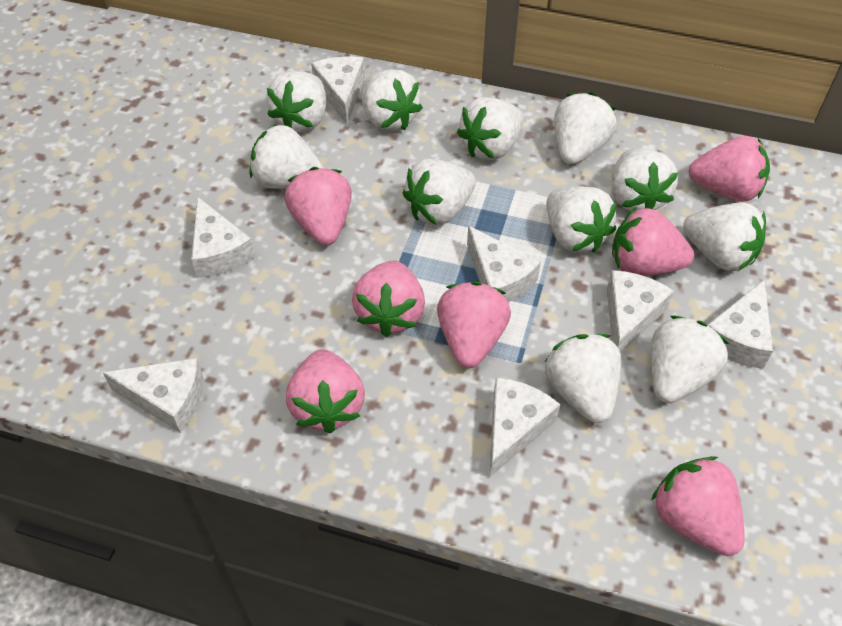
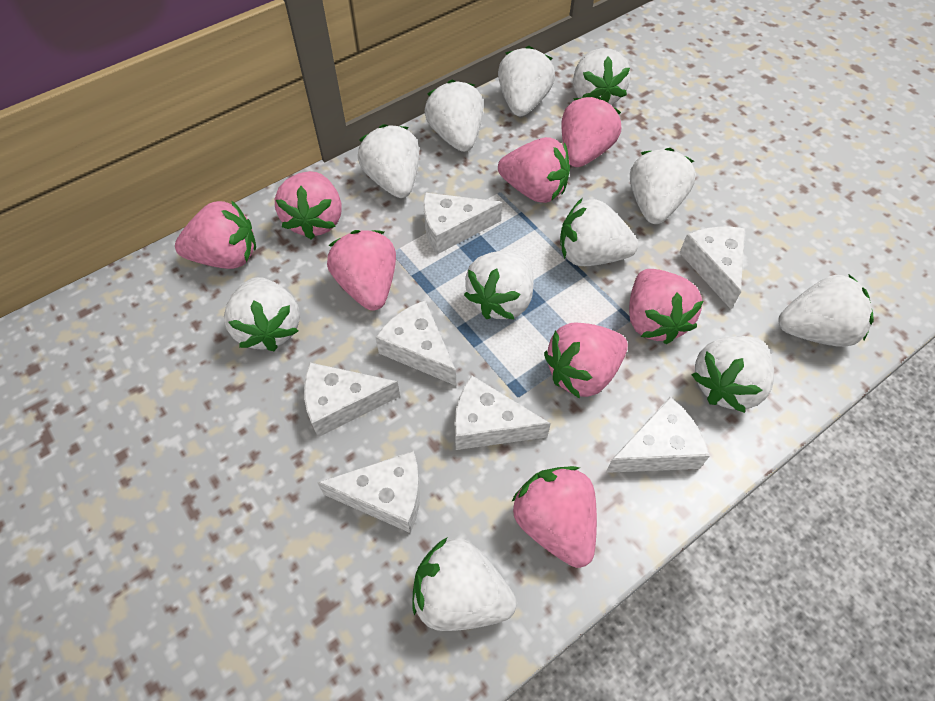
pink strawberry: [285,167,352,245] [286,349,365,433] [352,261,425,337] [437,282,511,368] [612,207,694,277] [651,456,745,556] [688,136,770,202] = 7 -> [175,200,256,269] [275,171,342,240] [327,230,396,311] [498,137,570,203] [511,466,597,568] [544,323,628,399] [562,96,621,167] [629,269,703,344] = 8

